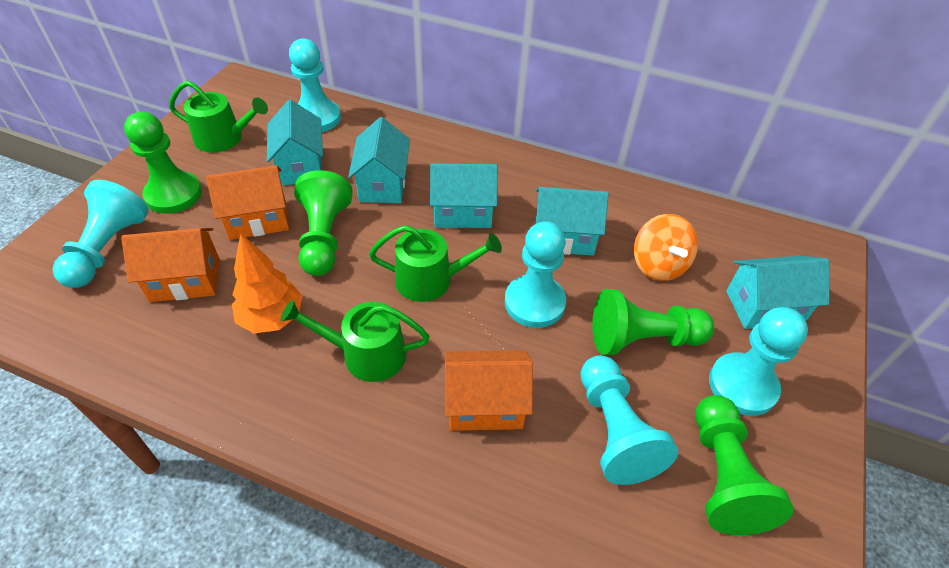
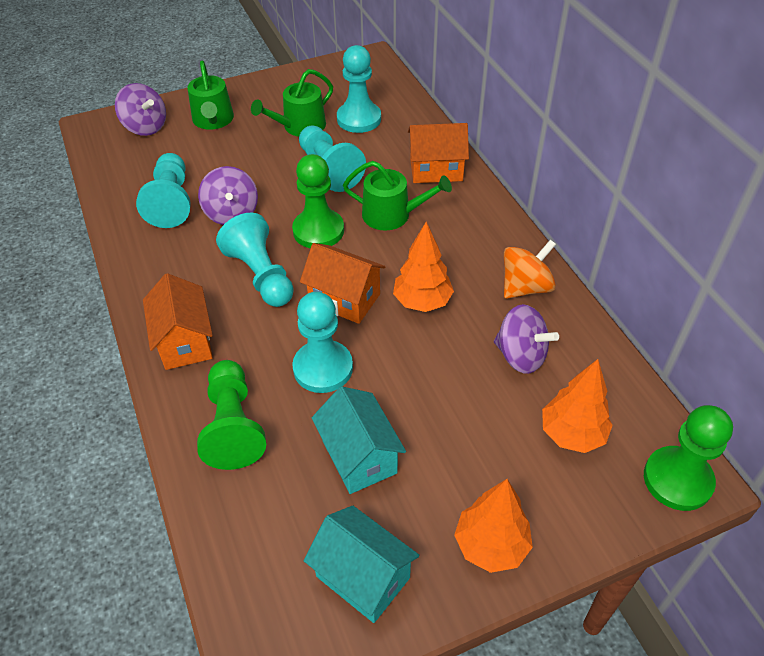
green pawn: [124,112,202,214] [294,170,353,276] [592,289,714,355] [695,395,794,535] = 4 -> [197,360,266,470] [292,154,344,248] [644,405,733,511] = 3
orange tree: [232,234,302,333] = 1 -> [393,222,454,312] [454,479,533,573] [542,359,613,453] = 3
purple spinning top: none = 0 -> [115,83,166,136] [198,166,258,225] [494,304,559,374] = 3
turquoise house: [267,100,323,186] [348,117,410,203] [430,163,498,228] [536,187,608,256] [726,256,830,329] = 5 -> [304,506,419,623] [312,386,406,494] = 2

